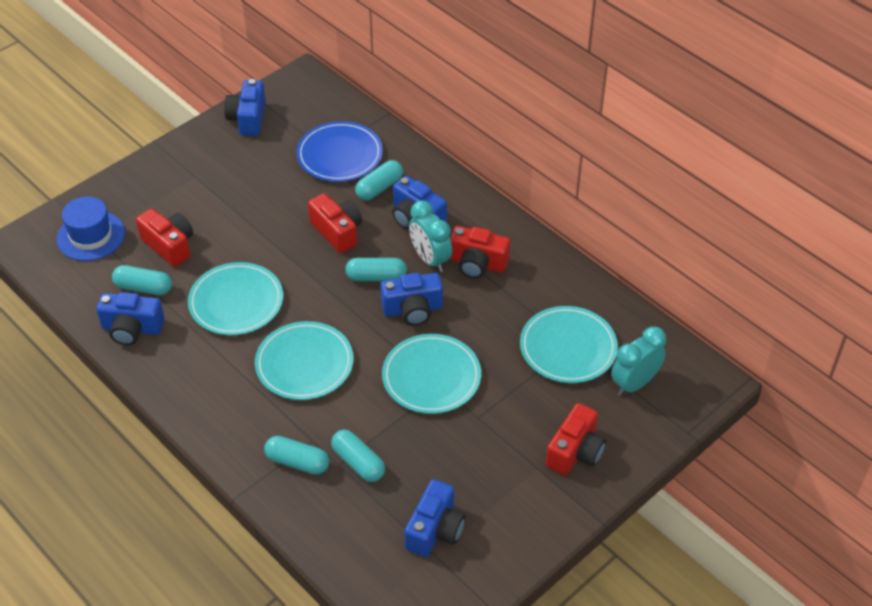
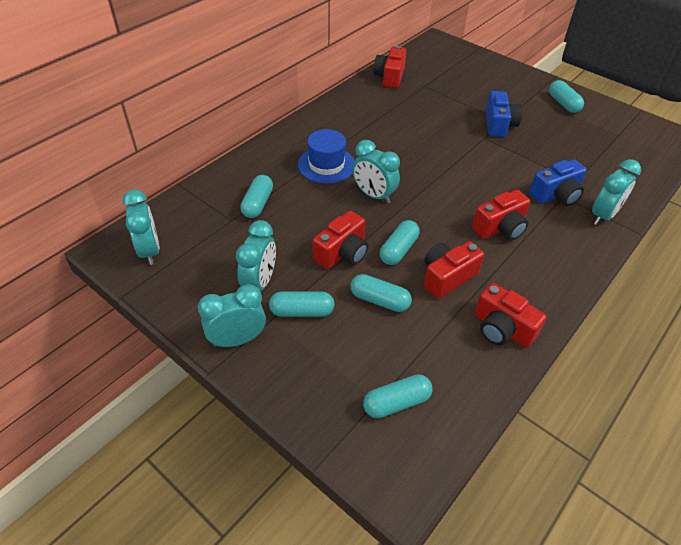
blue camera: [96,292,165,345] [224,79,266,136] [380,273,443,326] [392,176,447,229] [404,479,466,557] = 5 -> [485,91,522,137] [529,159,587,206] = 2
blue plate: [296,121,383,182] = 1 -> none = 0
red camera: [136,209,193,267] [308,193,362,253] [450,226,510,279] [546,403,606,475] = 4 -> [313,211,368,269] [373,45,407,88] [424,241,484,299] [472,190,530,240] [475,283,547,348] = 5
turquoise capsule: [112,265,172,295] [264,436,329,475] [331,430,385,482] [345,258,407,281] [355,160,403,200] = 5 -> [240,175,273,218] [269,291,335,317] [350,274,412,312] [363,374,433,418] [380,220,420,265] [549,80,584,113] = 6
turquoise clock: [409,200,452,272] [611,326,666,396] = 2 -> [123,190,160,265] [198,284,266,348] [236,220,276,291] [353,140,400,204] [592,159,641,225] = 5
turquoise plate: [188,262,283,335] [255,321,354,400] [382,334,481,414] [520,306,618,383] = 4 -> none = 0

